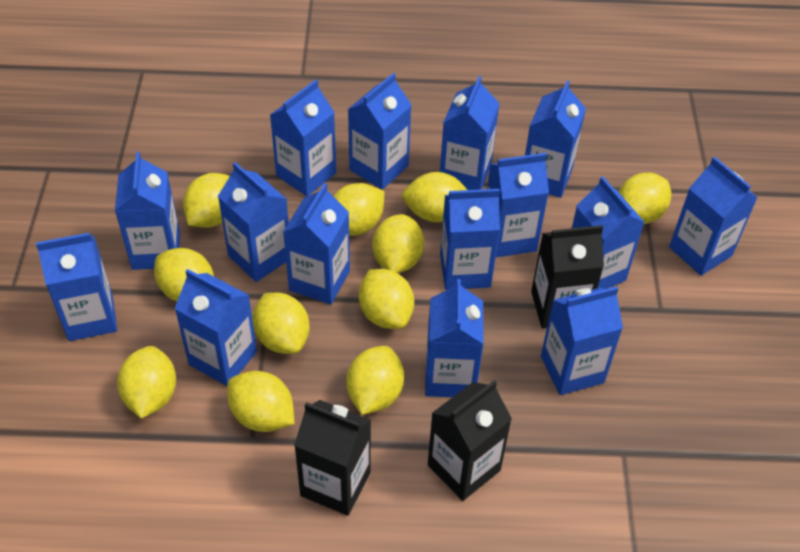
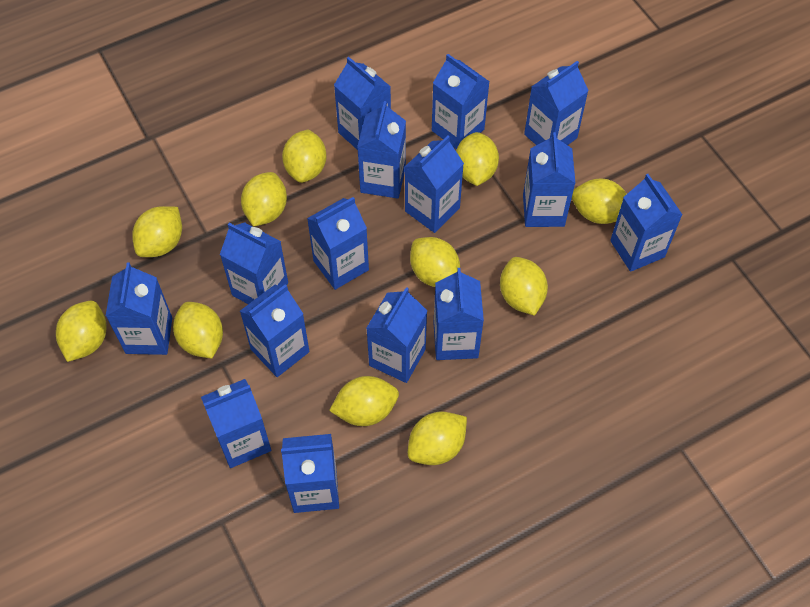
black carton: [294,400,371,516] [428,380,512,501] [531,225,604,328] = 3 -> none = 0

